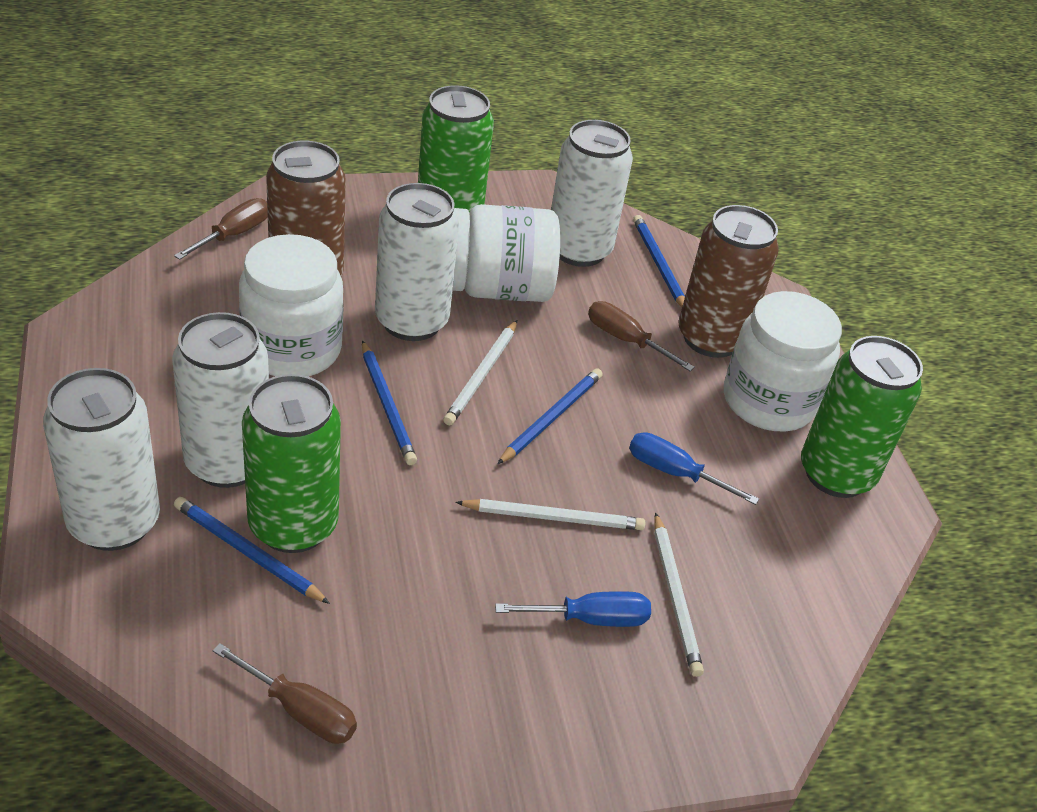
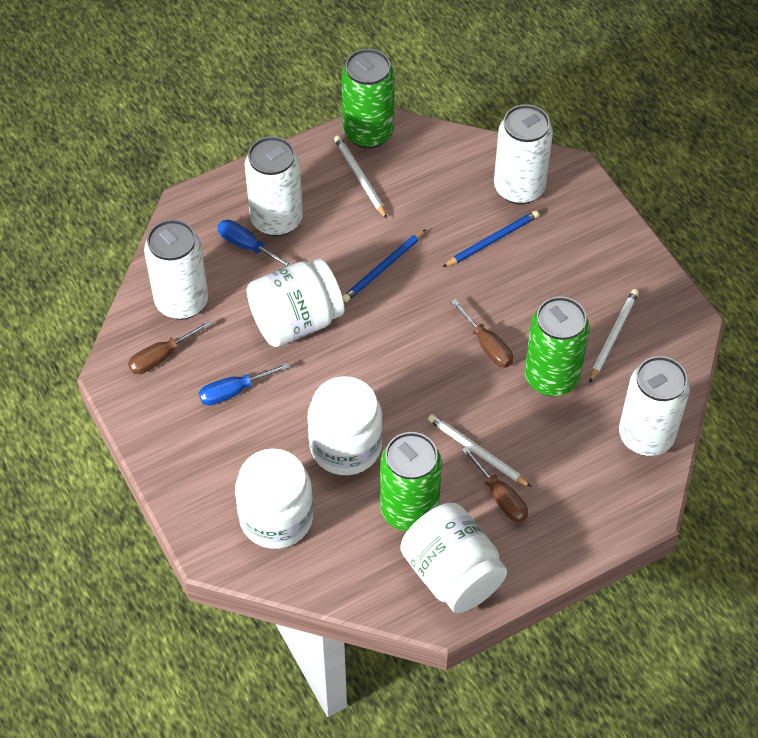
blue pencil: [174,497,330,604] [362,340,417,465] [497,368,603,464] [633,215,685,307] = 4 -> [342,229,426,302] [443,210,539,267] = 2
brown can: [266,141,346,276] [678,205,779,358] = 2 -> none = 0
white jar: [239,234,343,377] [452,204,560,302] [724,291,842,431] = 3 -> [235,448,313,549] [247,259,344,347] [307,376,383,475] [400,503,507,613] = 4

